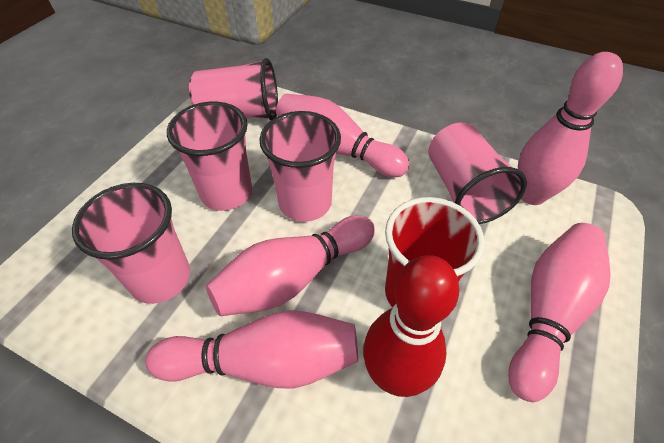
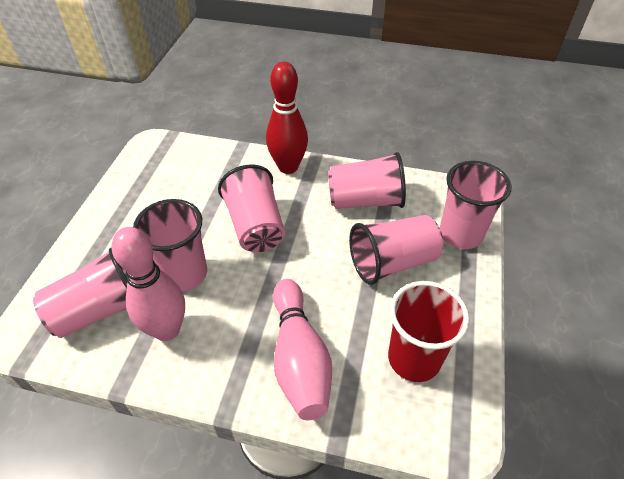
pink bowling pin: [145,310,358,388] [206,215,375,316] [276,94,409,177] [508,223,610,402] [518,52,623,205] = 5 -> [112,227,185,341] [273,279,332,420] = 2
pink cup: [72,183,190,304] [167,102,252,211] [189,58,278,120] [259,111,341,222] [428,122,527,224] = 5 -> [33,247,127,338] [133,199,207,292] [218,164,285,252] [328,152,406,209] [349,215,443,285] [440,161,512,249] = 6

